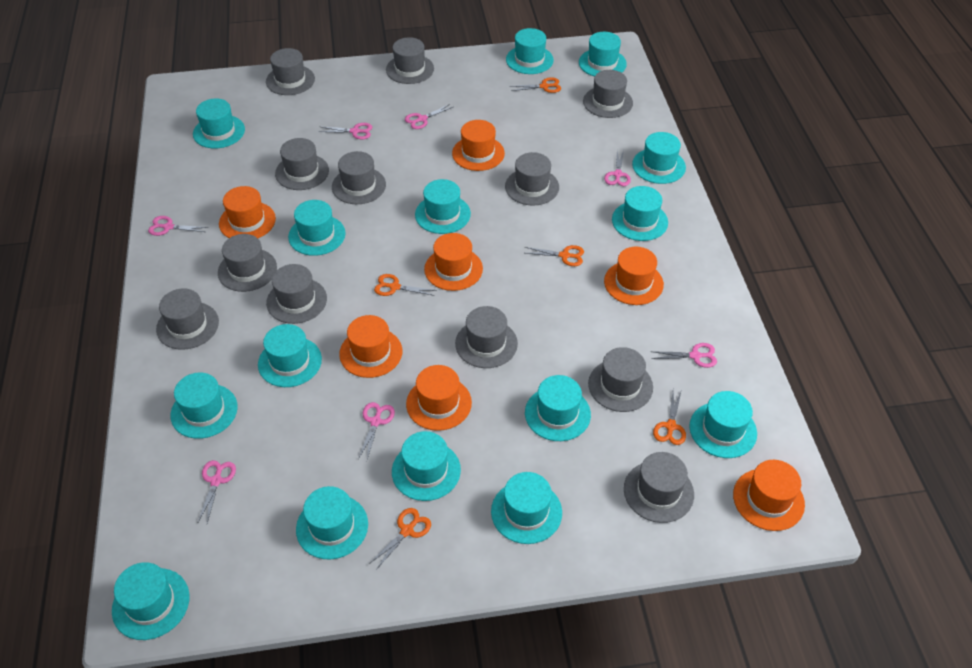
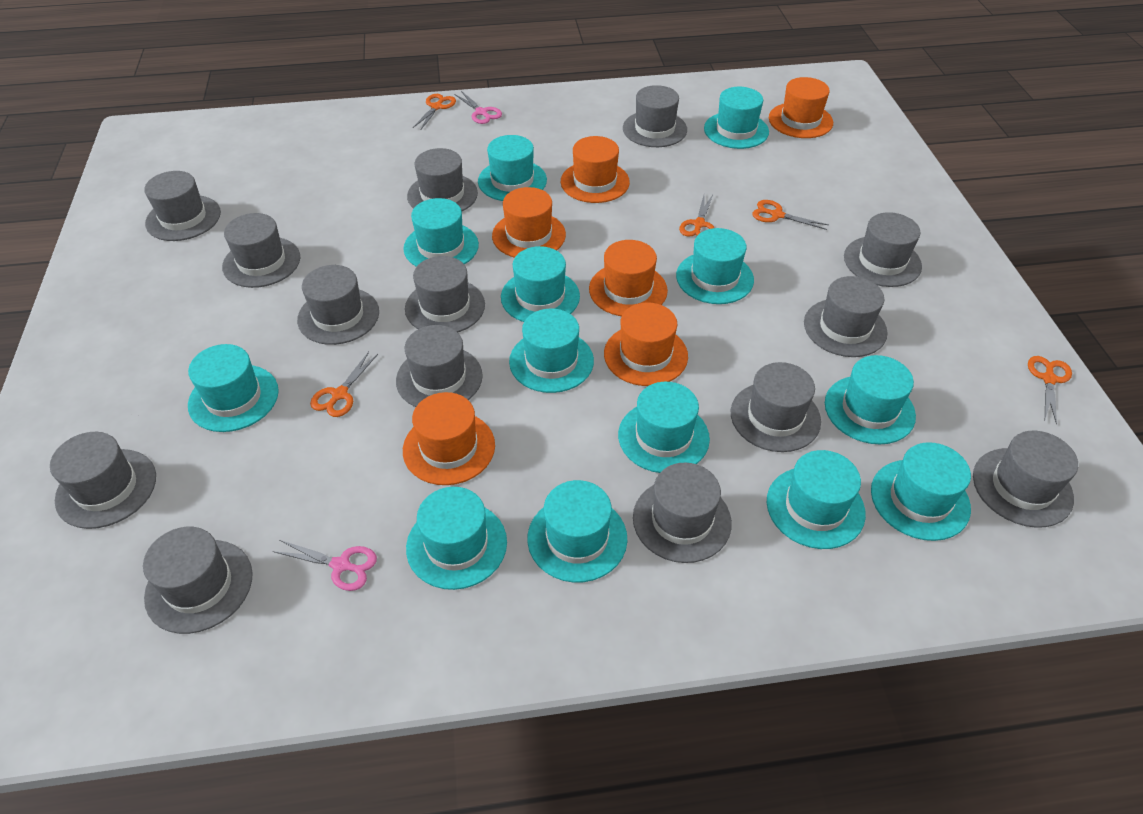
grey hat: [156,288,219,350] [218,234,277,292] [266,48,315,95] [266,264,327,324] [275,138,329,190] [332,151,386,204] [386,37,434,84] [455,306,518,368] [505,152,559,206] [583,70,633,118] [588,347,653,412] [624,452,694,523] = 12 -> [50,432,156,529] [143,527,253,634] [144,171,221,241] [222,213,300,288] [297,265,379,345] [396,325,483,407] [405,256,485,332] [407,148,478,211] [623,85,687,147] [633,463,732,563] [731,362,821,452] [804,276,888,357] [844,212,922,287] [973,431,1078,528] = 14
orange hat: [219,186,276,238] [339,315,402,378] [406,365,472,431] [424,233,483,291] [452,120,505,171] [604,247,664,305] [733,460,805,531] = 7 -> [403,392,495,485] [492,187,566,258] [561,136,630,203] [589,240,668,316] [604,303,688,386] [769,77,833,138] = 6
pink scissors: [148,216,208,236] [197,460,236,524] [319,123,372,139] [358,402,395,459] [405,104,453,129] [604,150,631,186] [651,343,717,368] = 7 -> [273,540,377,591] [454,91,502,124] = 2
turquoise hat: [112,562,189,640] [171,373,238,439] [193,98,245,148] [258,324,322,387] [288,200,346,256] [296,486,368,560] [392,431,461,501] [415,179,471,234] [491,472,562,544] [506,28,554,74] [525,375,591,441] [579,32,627,76] [612,186,668,241] [632,132,686,184] [689,391,757,458] = 15 -> [188,344,279,432] [403,198,479,267] [406,487,507,590] [478,135,547,201] [501,246,580,322] [509,309,594,393] [527,480,627,582] [618,382,710,473] [676,228,754,304] [704,87,769,149] [767,450,866,549] [825,355,916,444] [871,442,971,541] = 13

